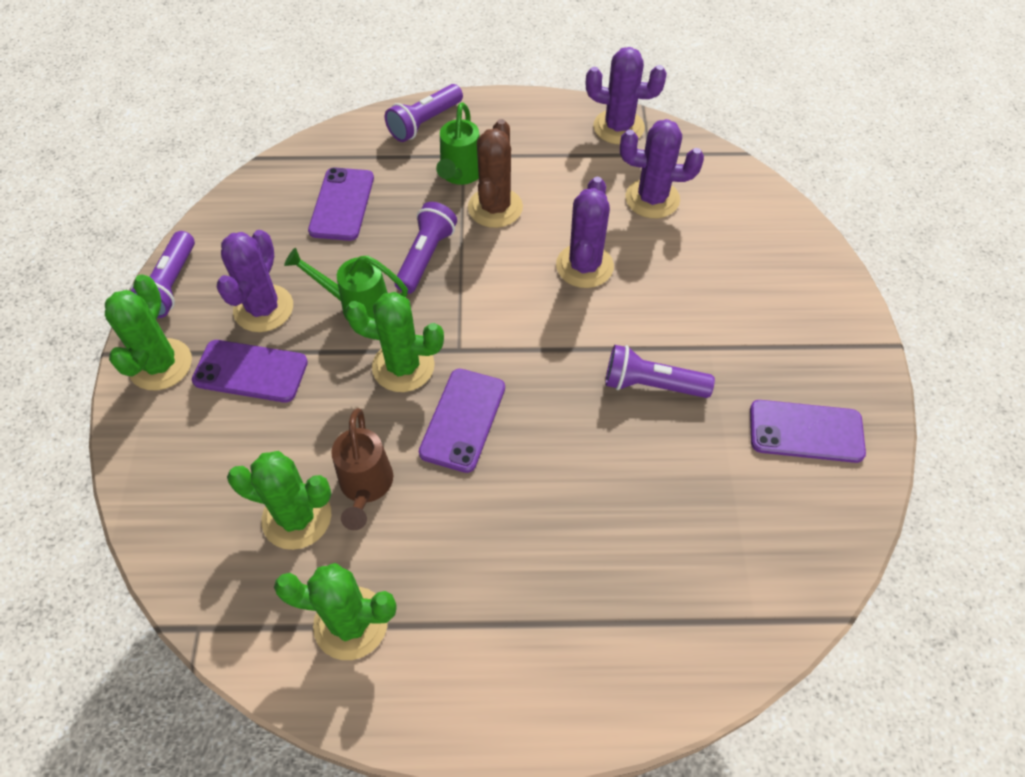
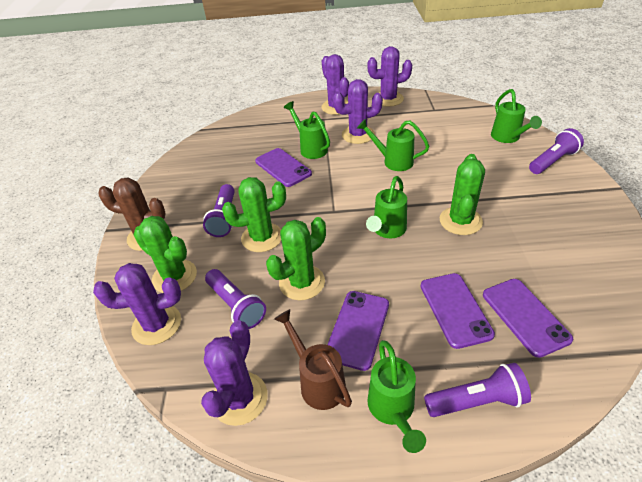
green watering can: [284,248,408,322] [436,102,480,185] = 2 -> [284,101,330,159] [357,119,429,171] [366,176,407,238] [367,340,426,453] [491,89,542,143] = 5
purple cactus: [216,230,293,332] [556,177,614,288] [586,47,667,144] [620,119,704,218] = 4 -> [93,263,181,345] [201,320,268,426] [321,54,349,115] [333,79,383,144] [367,46,412,107] = 5

